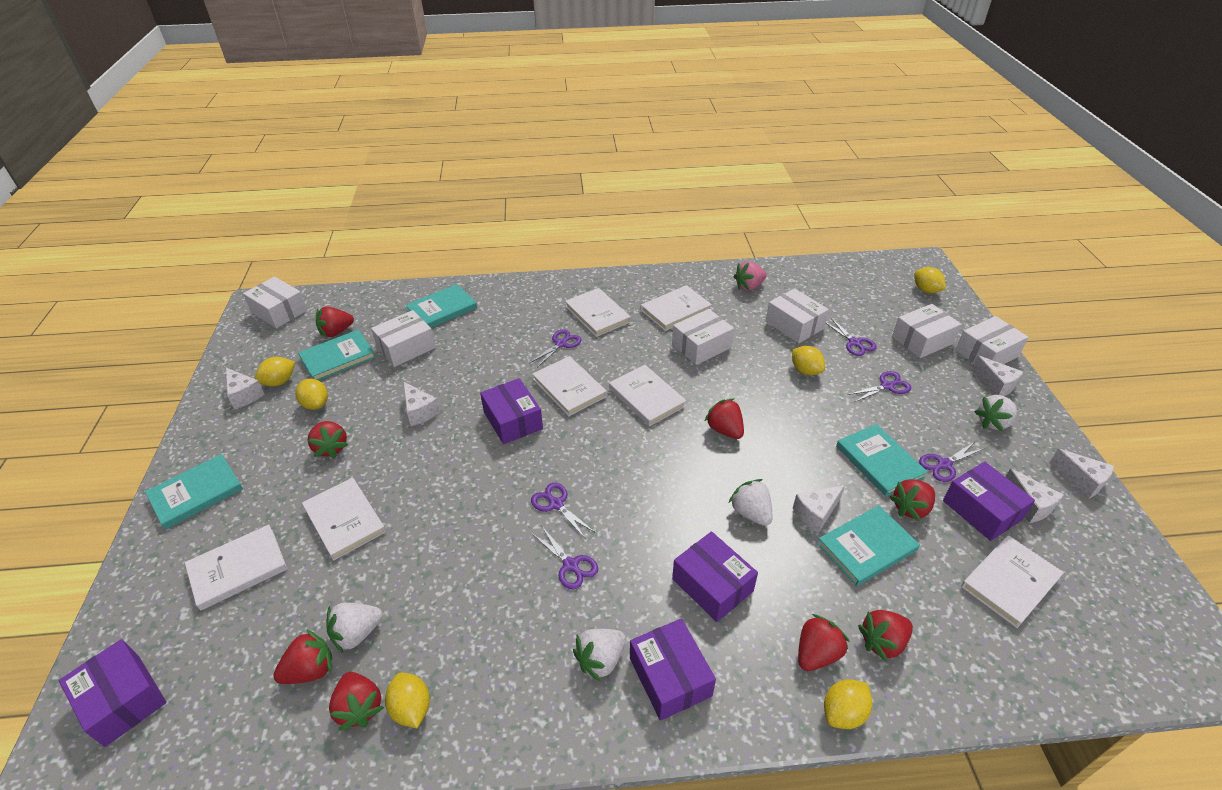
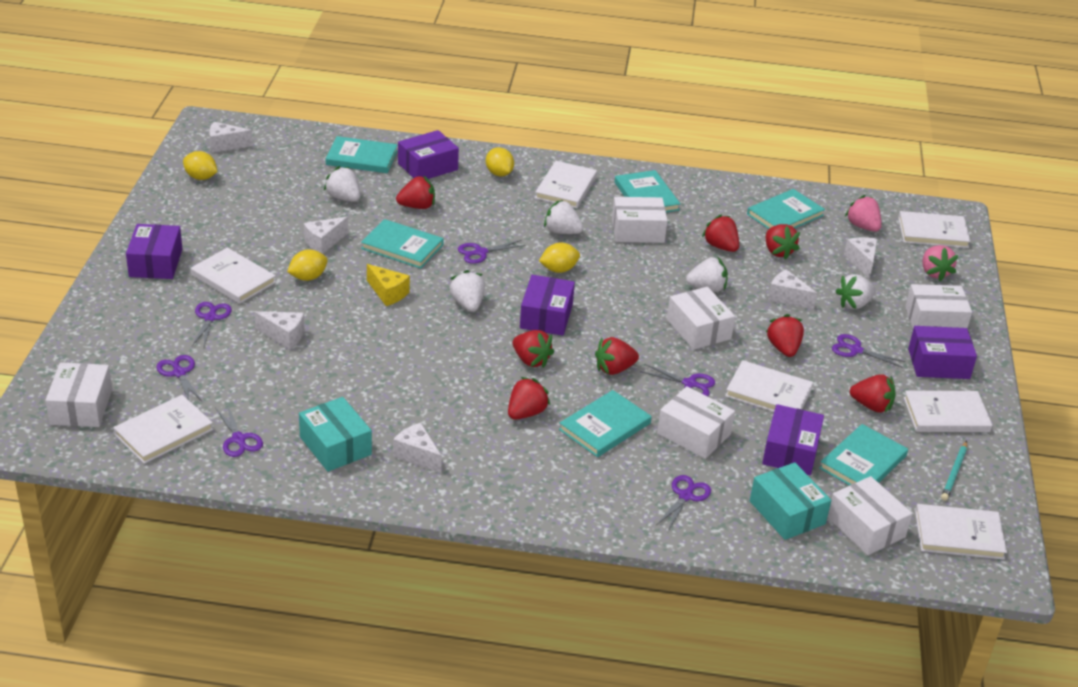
pink strawberry: [733,262,767,291] = 1 -> [845,195,882,232] [923,245,958,281] = 2
purple scissors: [529,329,581,368] [531,483,595,538] [531,526,598,589] [826,317,877,356] [848,371,911,402] [919,442,985,482] = 6 -> [156,355,202,401] [192,302,232,346] [215,404,263,457] [458,240,526,264] [640,364,715,397] [656,475,711,531] [832,334,905,367] = 7
turquoise book: [145,454,243,530] [298,330,376,381] [405,284,477,328] [817,505,920,586] [836,424,928,496] = 5 -> [325,136,397,173] [361,219,444,269] [559,390,652,457] [615,170,680,212] [747,189,825,229] [819,424,908,485] = 6
turquoise box: none = 0 -> [299,397,372,472] [750,462,831,540] = 2
turquoise pencil: none = 0 -> [941,441,967,501] = 1
white strawberry: [327,603,383,653] [573,629,626,682] [729,479,772,526] [974,395,1017,431] = 4 -> [324,166,360,202] [449,270,485,312] [544,200,584,234] [686,257,728,292] [836,274,876,309] = 5
yellow cheese: none = 0 -> [367,264,410,306] = 1
yellow lemon: [255,357,295,386] [296,379,328,410] [385,673,430,728] [792,346,825,375] [824,679,872,729] [914,267,946,293] = 6 -> [183,151,218,180] [287,249,328,281] [486,147,514,176] [539,242,580,273] = 4

